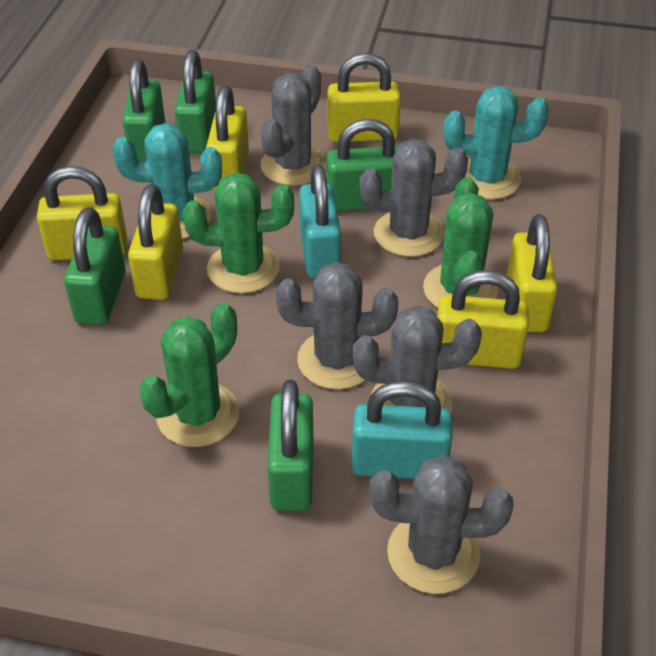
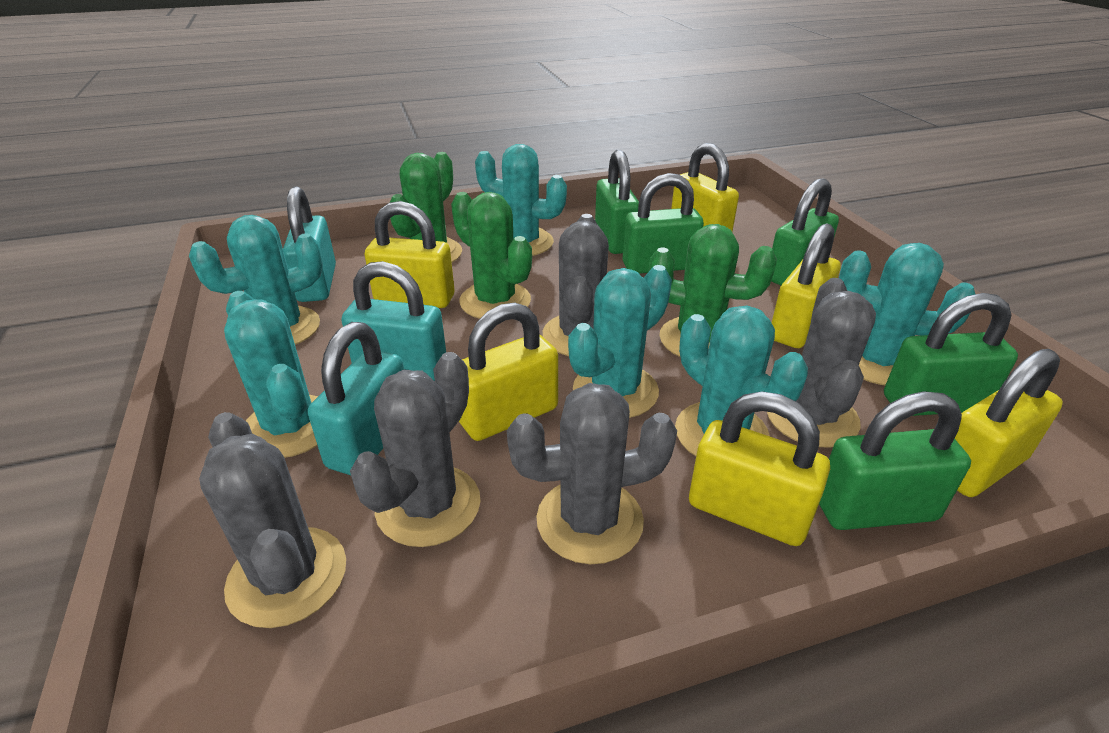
turquoise cactus: [112,123,222,239] [444,86,549,200] = 2 -> [189,215,323,345] [224,291,318,458] [475,144,567,256] [568,265,672,418] [675,306,808,456] [839,243,975,385] = 6
turquoise padlock: [299,164,341,278] [352,381,452,479] = 2 -> [283,186,336,302] [308,322,404,475] [341,261,446,381] = 3

